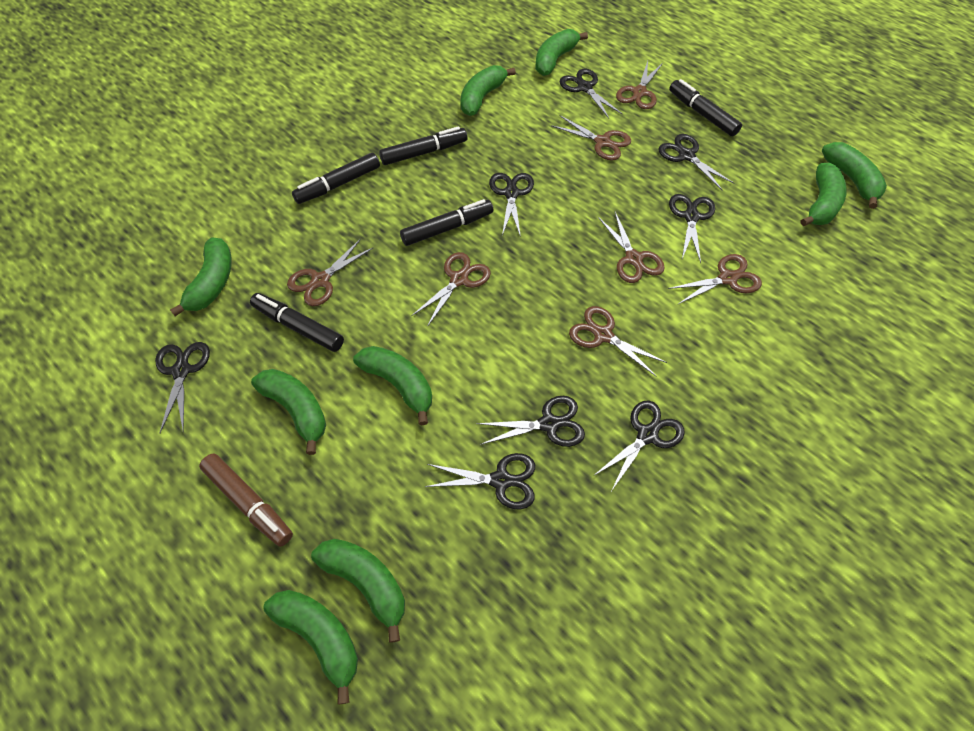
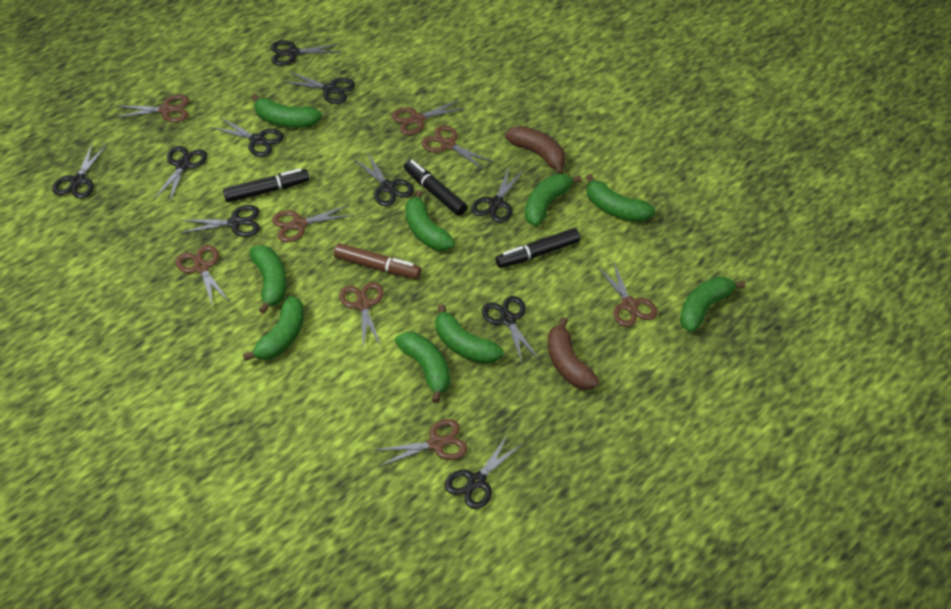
black marker: [250,293,344,352] [292,153,380,204] [379,126,467,165] [400,199,493,246] [669,79,742,136] = 5 -> [223,168,309,203] [404,159,467,216] [495,228,580,268] = 3
black scissors: [155,342,210,433] [425,453,535,509] [476,396,585,447] [489,173,534,237] [560,69,622,118] [593,400,685,490] [658,134,735,191] [669,194,715,263] = 8 -> [52,144,107,199] [154,146,207,202] [181,205,260,237] [211,117,284,157] [271,40,342,66] [282,72,355,104] [353,152,414,206] [445,435,524,509] [471,168,524,223] [482,296,539,363] = 10
brown banana: none = 0 -> [505,126,565,174] [548,317,599,390] = 2
brown scissors: [287,239,373,306] [411,252,491,327] [551,115,631,161] [569,306,667,377] [598,212,665,283] [616,61,663,109] [668,254,762,305] = 7 -> [114,95,190,122] [176,245,230,307] [272,205,354,242] [339,282,384,348] [373,419,468,467] [392,99,467,135] [422,125,494,170] [598,261,657,327] = 8

